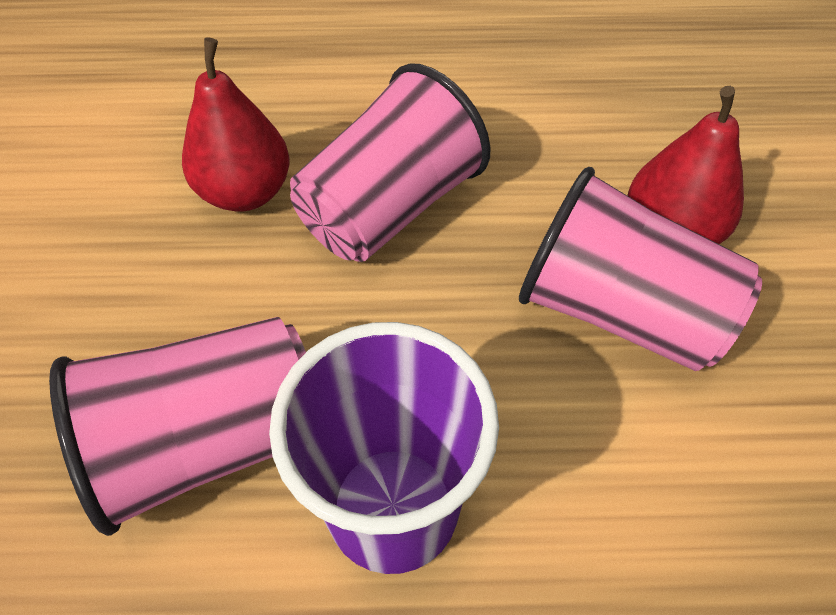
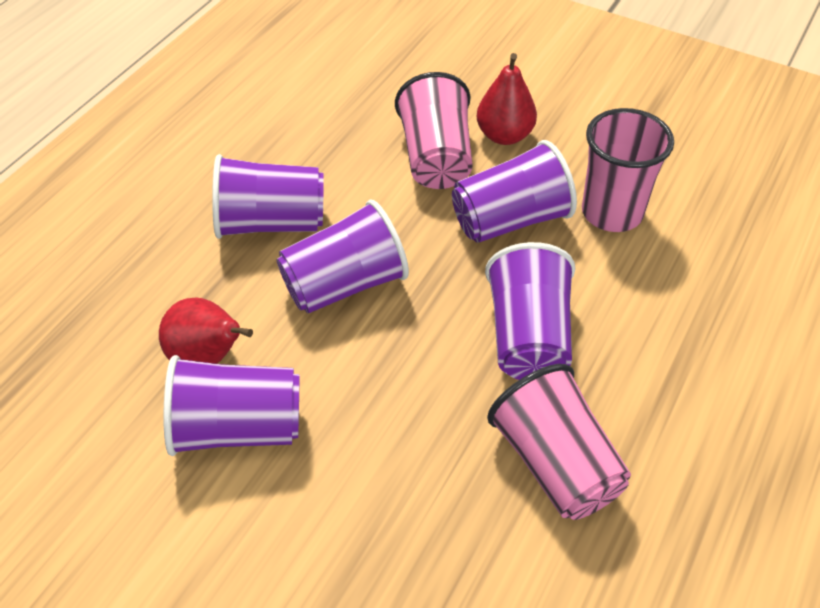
purple cup: [269,322,499,574] = 1 -> [163,355,300,456] [212,154,324,239] [277,200,409,313] [452,140,577,243] [485,242,576,380] = 5

